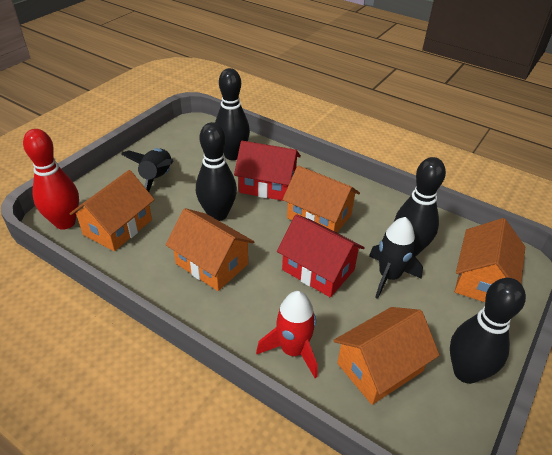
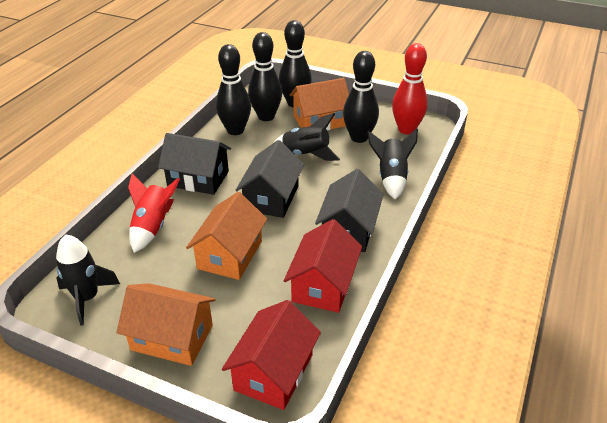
black house: none = 0 -> [158,133,231,195] [236,140,304,218] [315,169,384,252] = 3
black rocket: [121,148,174,192] [369,217,423,299] = 2 -> [56,234,120,326] [275,113,340,161] [367,128,418,199] = 3
orange house: [70,170,155,251] [166,208,254,291] [283,166,360,233] [333,307,440,405] [455,218,525,302] = 5 -> [117,283,216,366] [186,192,267,280] [290,78,349,130] = 3

